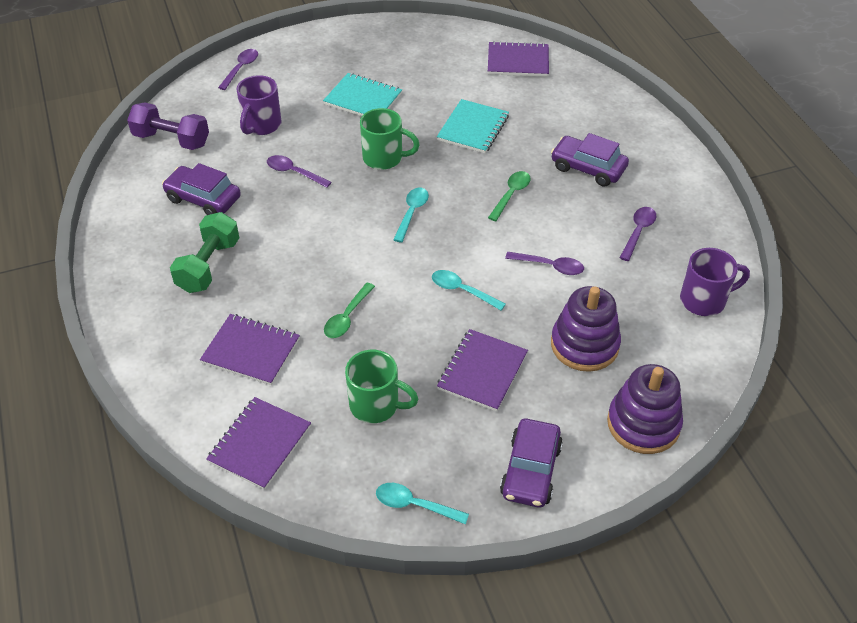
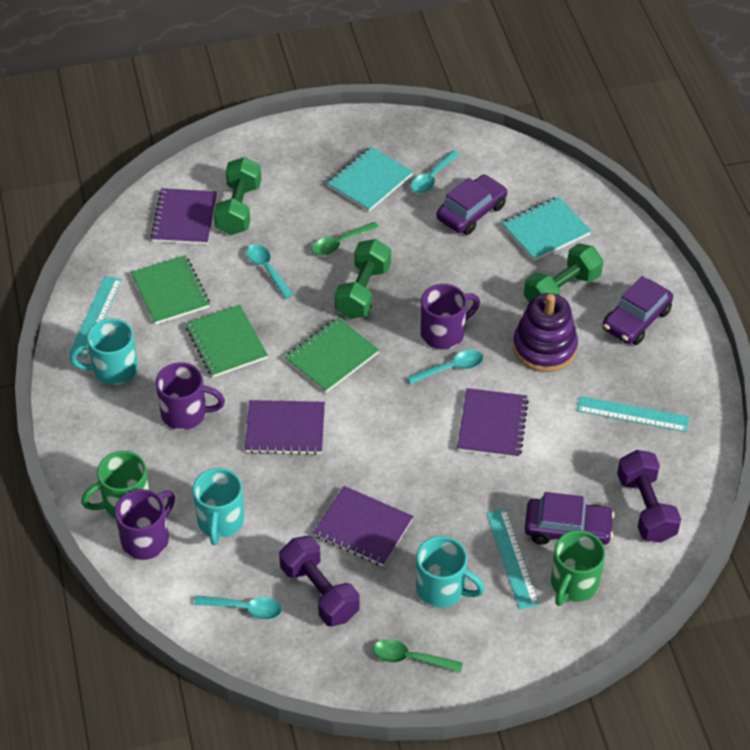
green dumbbell: [170,212,239,293] = 1 -> [214,157,261,235] [334,239,391,319] [524,243,603,302] = 3
green notebook: none = 0 -> [131,255,210,325] [185,305,268,378] [285,318,379,393] = 3
purple dumbbell: [127,102,209,150] = 1 -> [279,536,360,627] [617,450,681,543] = 2
purple mug: [237,75,282,135] [680,248,750,316] = 2 -> [115,489,175,560] [156,362,225,430] [421,284,480,349] = 3
purple spoon: [218,49,258,90] [267,155,332,188] [505,252,584,275] [620,207,656,261] = 4 -> none = 0
purple stacking toy: [551,286,621,372] [607,364,683,454] = 2 -> [513,293,578,372] = 1
turquoise mug: none = 0 -> [70,318,138,385] [193,468,245,545] [416,536,485,608] = 3
turquoise ruler: none = 0 -> [69,276,122,358] [487,509,539,610] [577,396,689,432] = 3
turquoise spoon: [376,483,469,525] [393,187,429,242] [432,270,506,311] = 3 -> [194,595,282,620] [246,244,294,299] [407,350,484,384] [411,150,460,193] = 4

